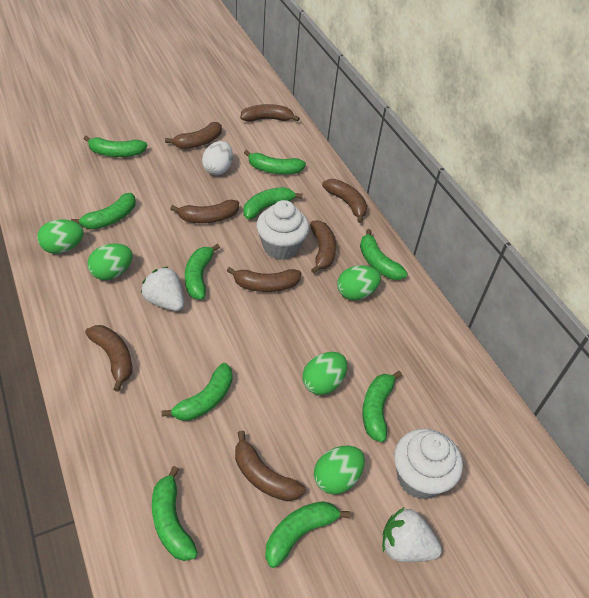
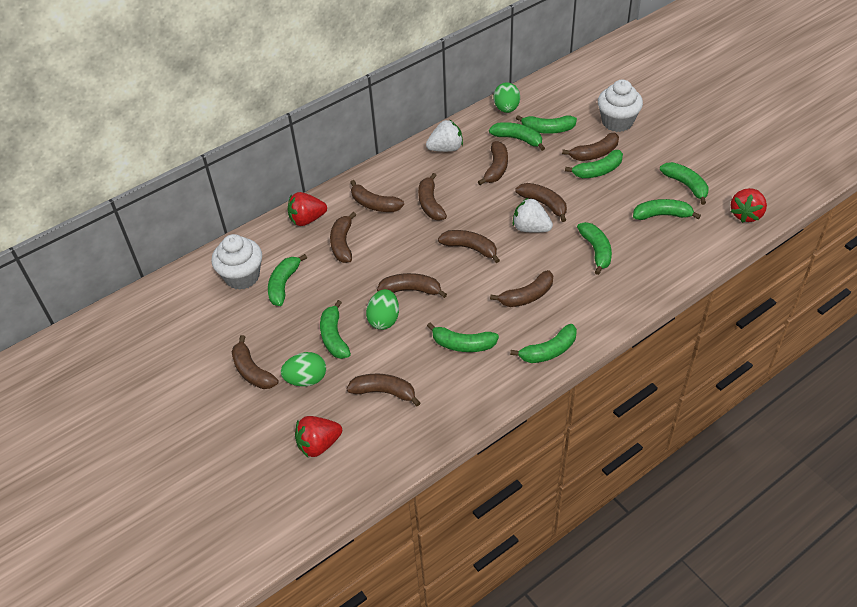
brown banana: [85,325,132,392] [165,122,222,149] [170,200,239,223] [227,267,301,292] [235,431,305,501] [240,104,300,122] [310,220,336,274] [322,179,367,223] = 8 -> [232,335,279,389] [330,212,356,263] [346,374,421,406] [350,180,404,212] [377,273,447,298] [418,173,447,220] [438,230,500,263] [478,141,508,185] [490,270,553,307] [515,183,567,222] [562,133,619,161] = 11
green egg: [37,219,84,254] [88,243,133,280] [303,352,347,395] [314,446,365,495] [337,265,381,300] = 5 -> [281,352,326,386] [366,289,399,330] [493,82,520,113] = 3
red strawberry: none = 0 -> [288,192,327,226] [295,416,342,457] [730,188,767,223] = 3
white egg: [202,141,233,175] = 1 -> none = 0

